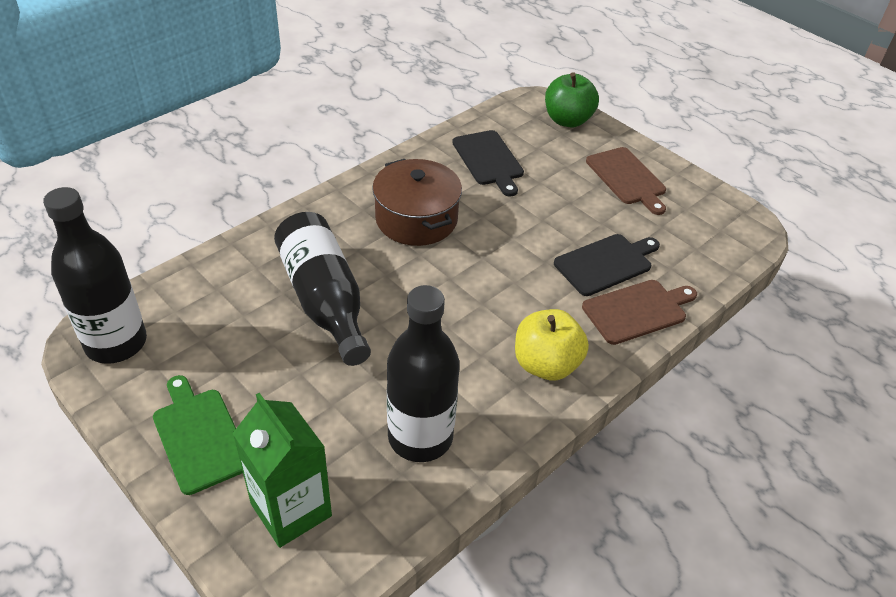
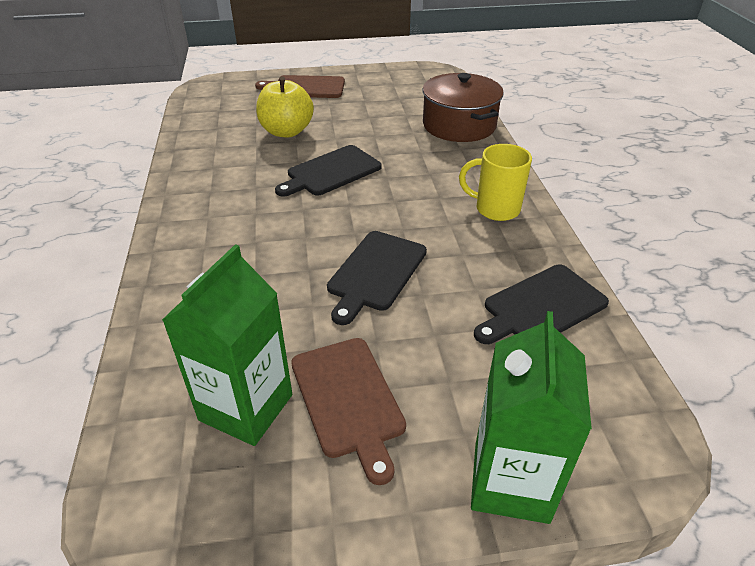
black bottle: [43,187,147,364] [274,212,371,366] [387,285,460,462] = 3 -> none = 0
black cutting board: [452,130,524,197] [554,234,660,296] = 2 -> [275,145,382,197] [327,231,427,325] [474,265,609,344] = 3
green apple: [545,72,599,128] = 1 -> none = 0
green carton: [233,393,332,548] = 1 -> [162,244,292,446] [471,311,592,524] = 2
green cutting board: [153,375,243,495] = 1 -> none = 0
yellow mug: none = 0 -> [459,144,532,221] = 1

